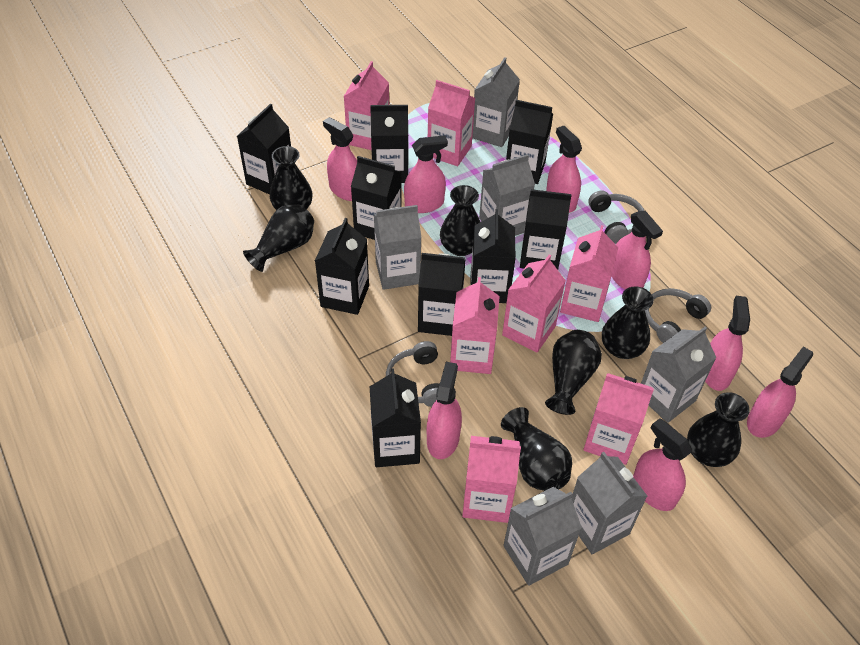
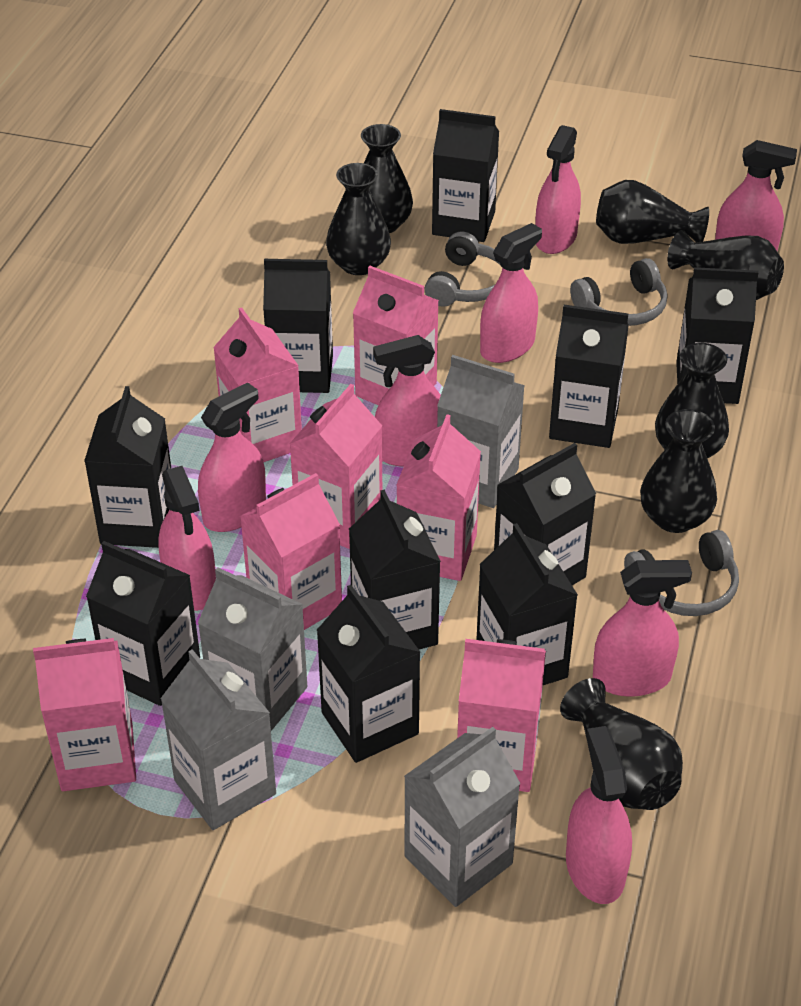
black carton: [237,103,291,195] [315,218,369,315] [351,156,402,240] [370,105,409,183] [370,368,421,467] [418,253,465,336] [470,209,516,303] [506,100,553,184] [520,189,572,270] = 9 -> [84,386,171,548] [86,541,200,706] [263,259,333,393] [317,585,420,763] [349,490,441,649] [432,109,499,242] [476,523,578,685] [494,443,596,585] [549,305,629,448] [676,267,759,404] = 10
grey carton: [374,205,422,290] [472,57,520,147] [479,154,535,236] [503,487,582,586] [572,452,647,554] [641,326,716,423] = 6 -> [160,649,276,830] [198,567,307,731] [404,727,521,907] [437,355,525,508] = 4

